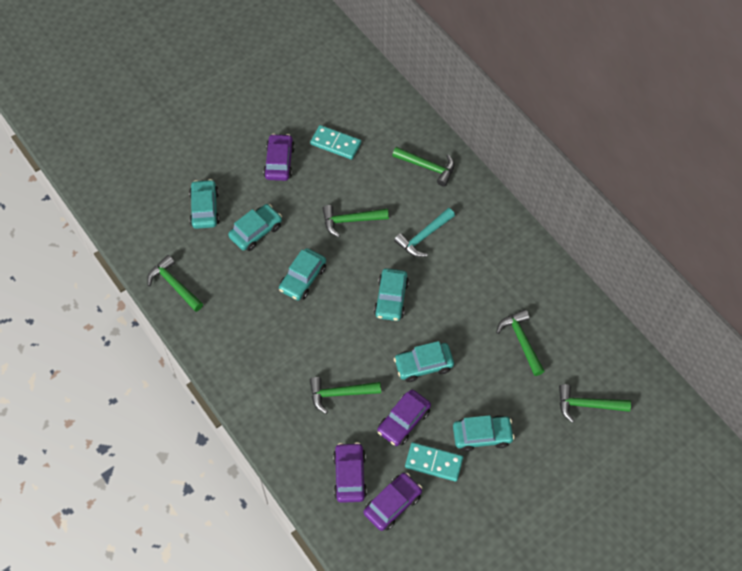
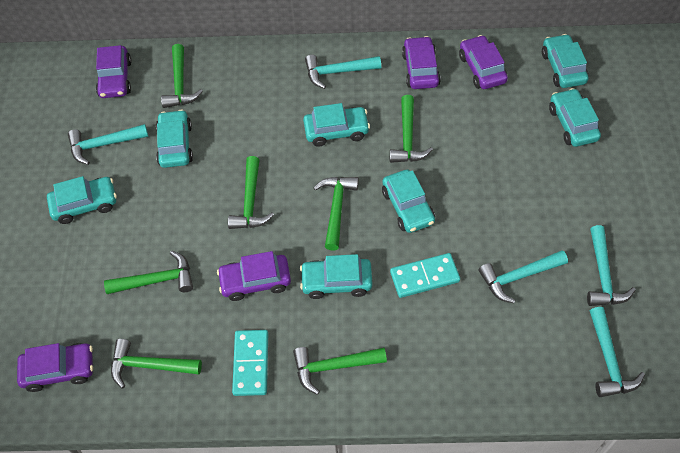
green hammer: [147,255,203,312] [310,377,381,414] [322,205,389,237] [392,147,454,187] [496,309,545,376] [559,384,631,423] = 6 -> [104,251,193,294] [111,339,202,388] [161,44,203,108] [228,156,274,229] [293,347,387,395] [314,177,359,251] [390,95,433,163] = 7
purple car: [263,134,295,181] [333,442,367,503] [363,473,422,531] [377,390,431,446] = 4 -> [17,343,93,392] [96,45,132,98] [217,251,291,301] [402,36,441,89] [459,35,508,89] = 5
turquoise car: [189,179,220,229] [228,204,282,251] [279,248,326,300] [374,268,409,321] [394,341,454,382] [453,415,515,452] = 6 -> [47,176,117,224] [156,110,193,168] [300,254,373,299] [303,103,370,147] [382,170,435,233] [542,34,588,88] [549,88,601,147] = 7
turquoise hammer: [394,208,455,257] = 1 -> [68,124,148,165] [305,55,381,89] [479,250,568,303] [587,225,636,306] [590,307,645,397] = 5

